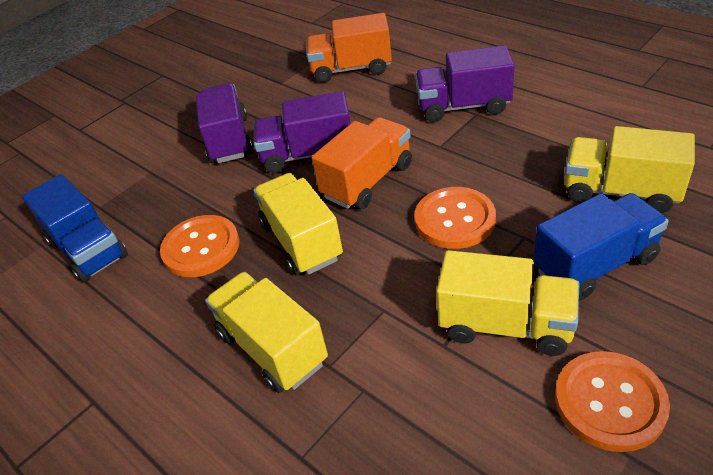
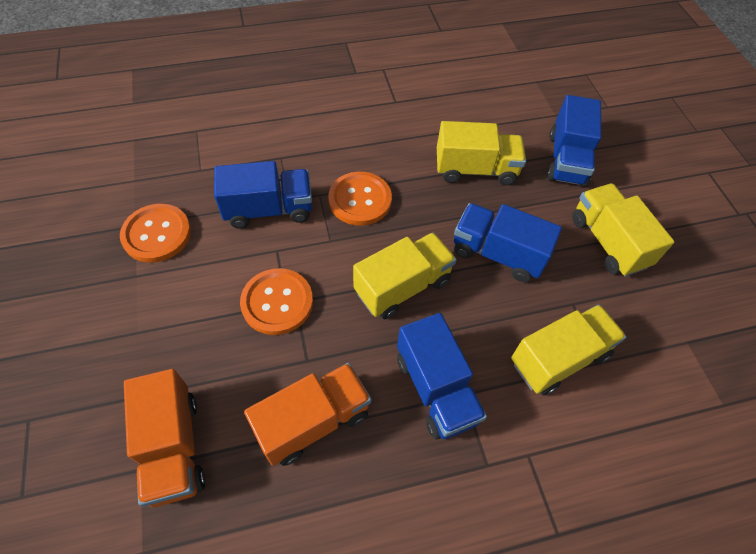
blue truck: [22,174,128,283] [533,193,669,300] = 2 -> [214,161,312,229] [397,313,487,440] [454,203,562,282] [547,95,601,187] = 4
purple truck: [196,83,253,163] [254,91,351,174] [415,45,515,122] = 3 -> none = 0

